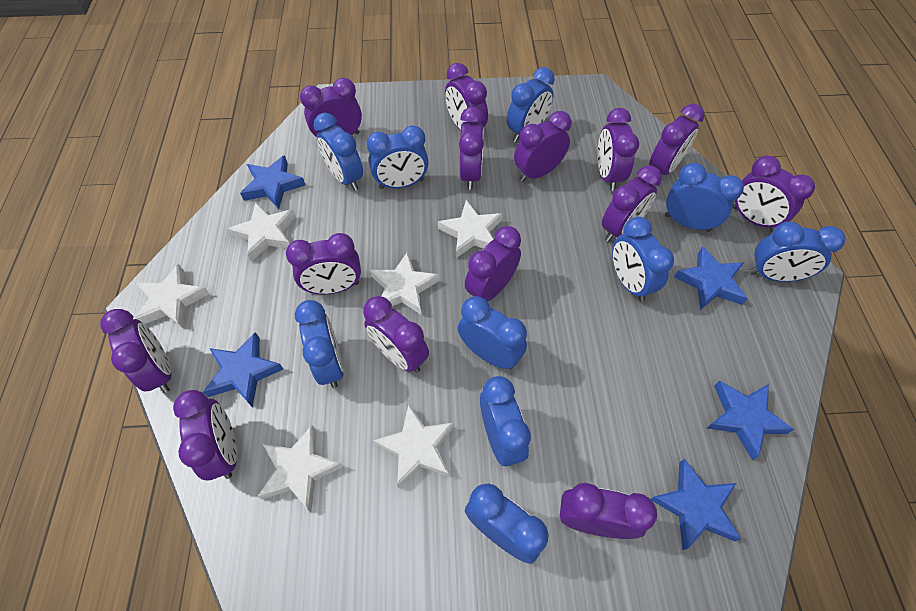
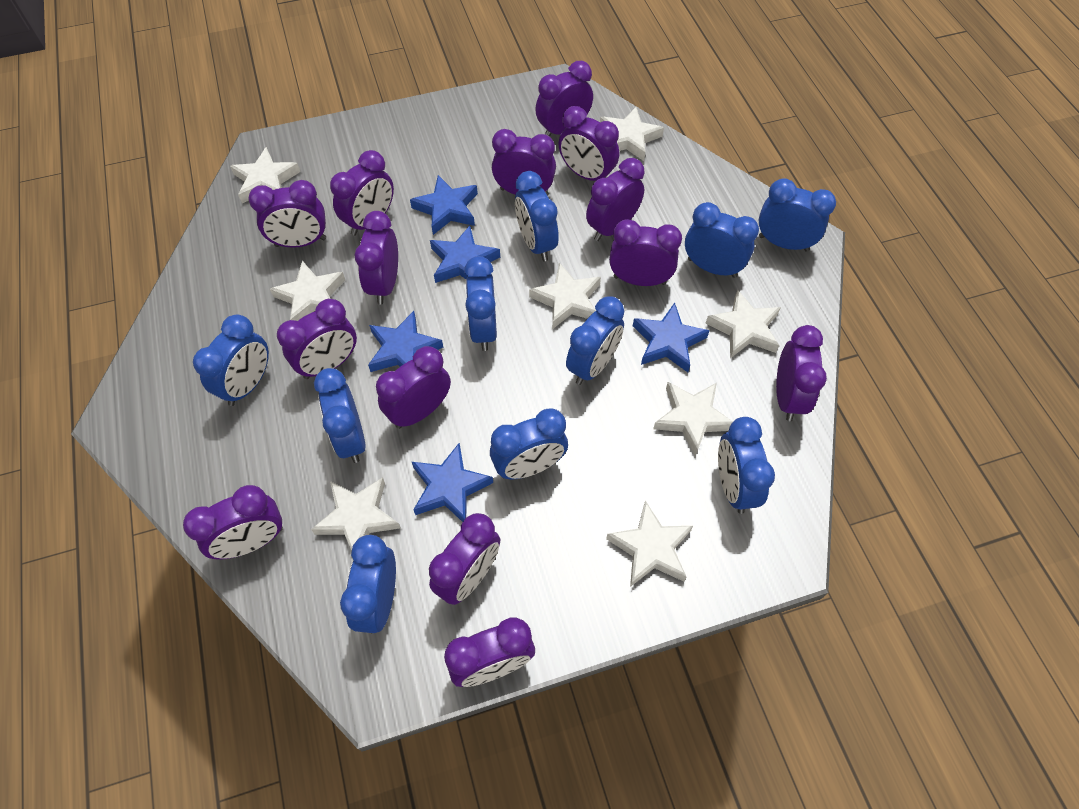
white star: [134,264,210,329] [228,202,295,262] [257,425,343,512] [370,252,439,315] [374,404,454,488] [438,200,502,258] = 6 -> [230,147,301,203] [270,261,345,321] [311,477,400,551] [529,263,601,329] [600,107,664,161] [606,500,693,587] [653,382,733,456] [705,290,781,358] = 8

